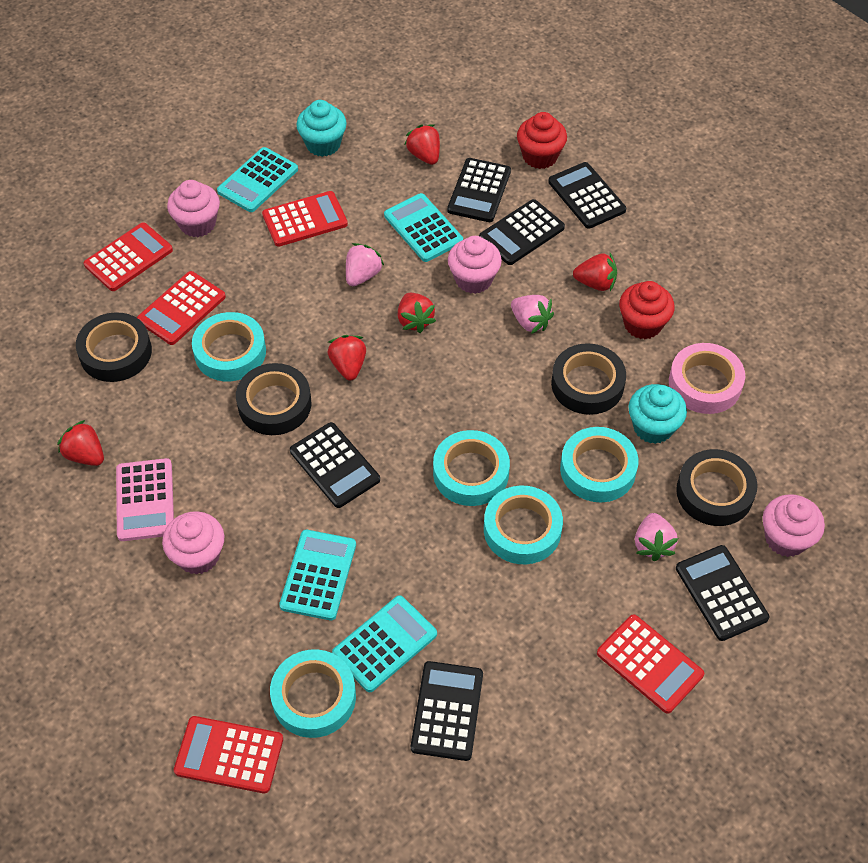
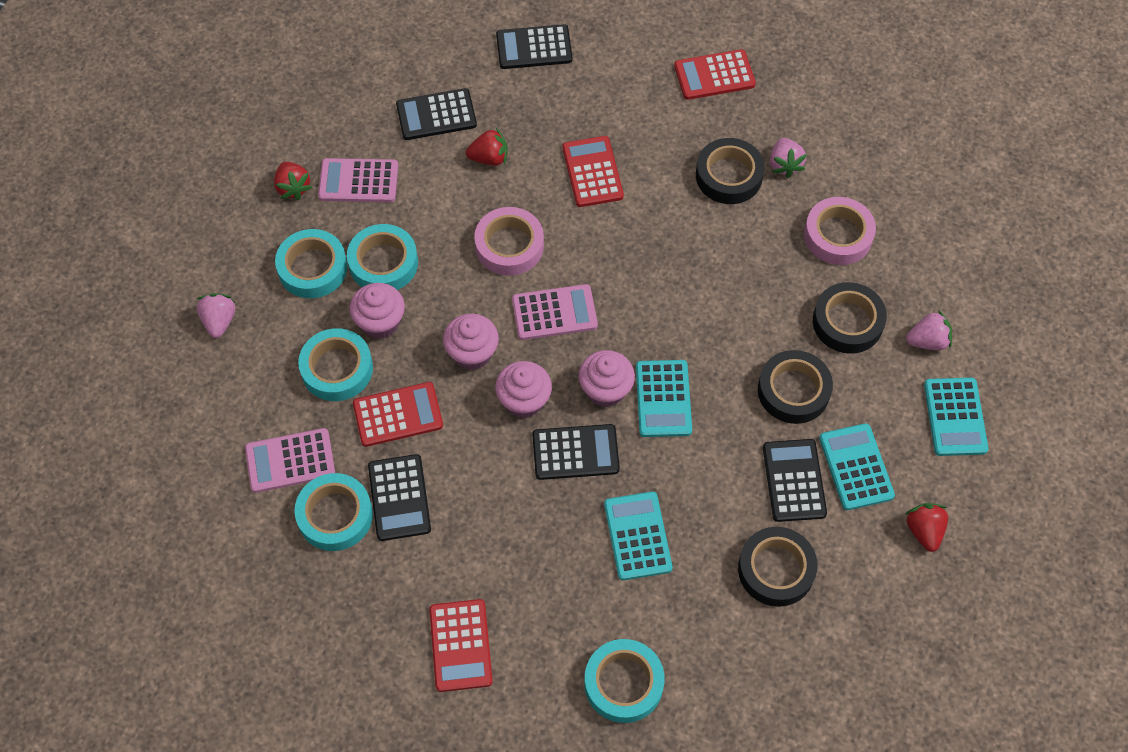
black calculator: [290,422,380,508] [411,661,483,761] [447,158,511,222] [479,199,565,265] [548,162,626,229] [676,545,770,641] = 6 -> [368,454,431,541] [396,88,477,140] [496,24,572,69] [532,424,620,480] [763,439,827,522] = 5
pink calculator: [116,458,174,541] = 1 -> [245,428,335,493] [318,158,398,202] [512,284,598,340] = 3
pink tape: [669,343,745,414] = 1 -> [474,207,544,276] [804,197,876,265] = 2
red calculator: [83,222,173,291] [137,271,226,345] [174,716,283,793] [262,191,348,247] [597,614,704,714] = 5 -> [353,382,443,447] [429,599,493,692] [562,136,624,207] [674,49,756,100] = 4
red cupcake: [517,112,567,169] [619,281,675,339] = 2 -> none = 0
red strawberry: [57,420,104,466] [328,335,366,381] [398,293,436,333] [404,124,440,165] [573,253,617,291] = 5 -> [274,162,312,200] [466,128,508,166] [905,503,948,552] = 3
turquoise cupcake: [296,100,347,157] [628,384,687,444] = 2 -> none = 0

